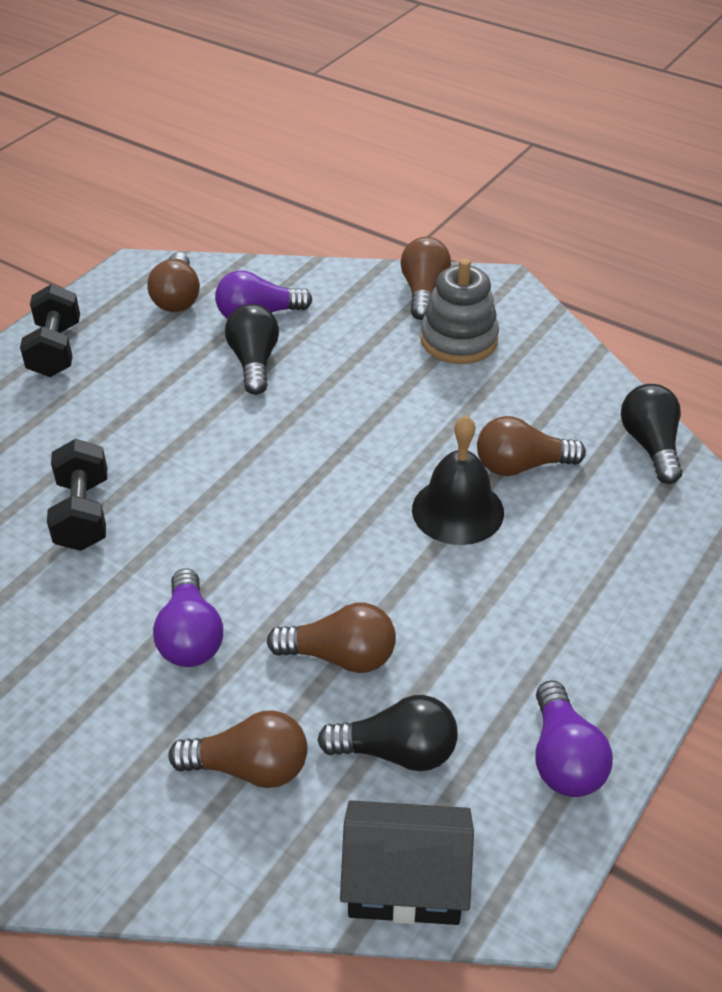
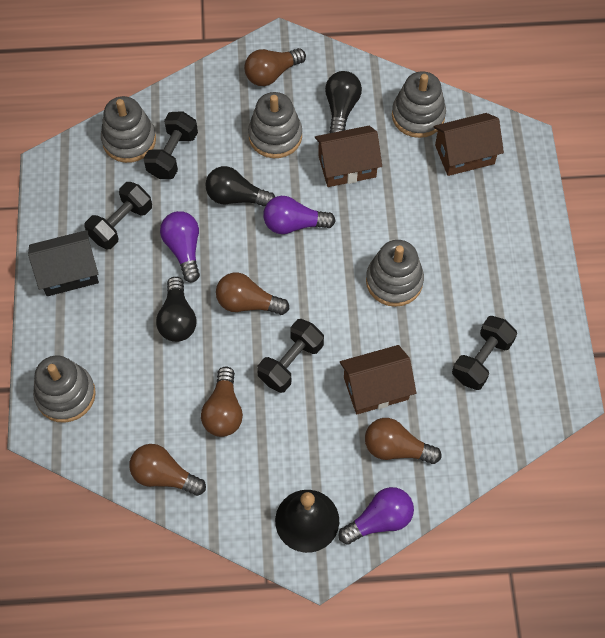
black dumbbell: [20,284,80,377] [47,439,107,551] = 2 -> [84,182,152,249] [143,112,198,179] [257,319,324,393] [452,316,517,390] = 4
brown house: none = 0 -> [315,126,382,187] [340,345,416,414] [433,113,504,176] = 3
grey stacking toy: [420,258,499,364] = 1 -> [33,356,96,423] [101,96,156,163] [248,92,302,158] [366,240,424,307] [392,71,446,138] = 5

